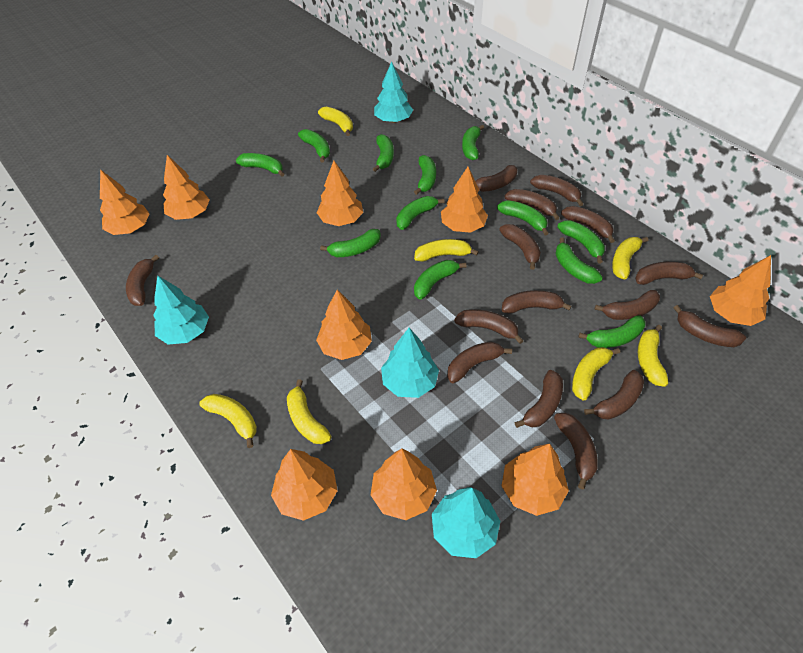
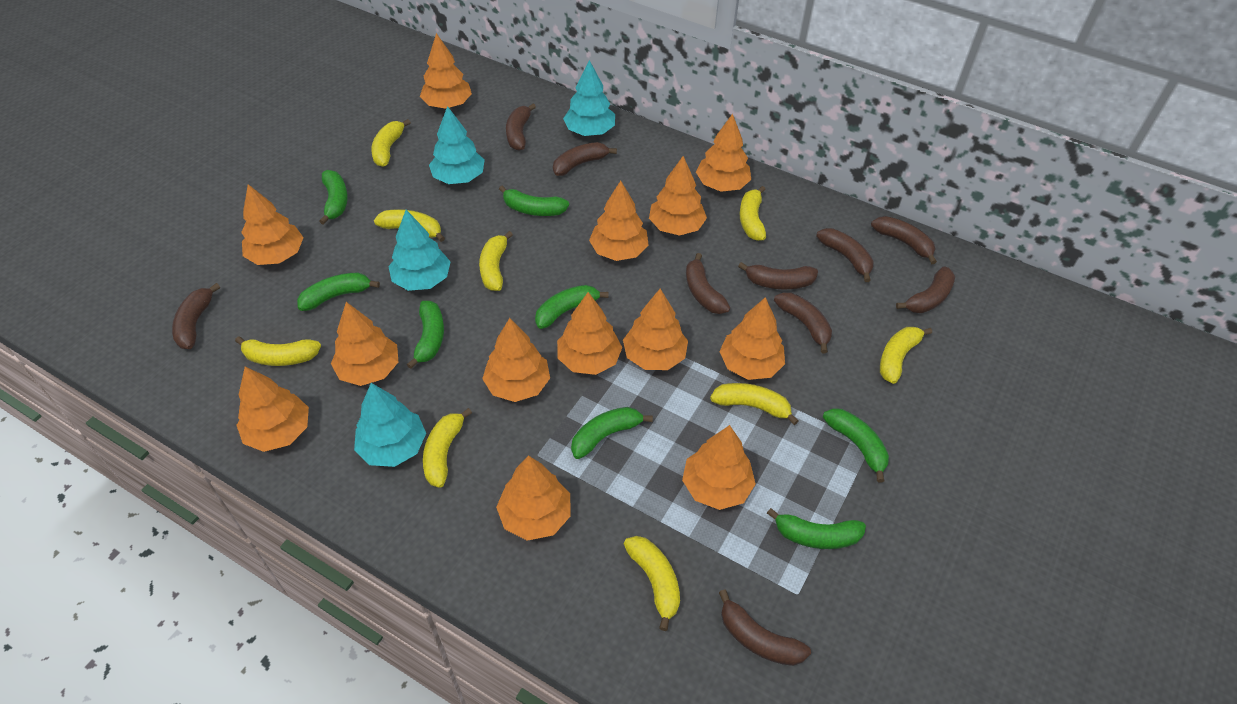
brown banana: [126,255,159,306] [447,342,512,383] [454,309,524,344] [475,165,517,192] [499,224,541,270] [502,290,572,314] [505,189,560,220] [514,370,563,428] [530,175,583,206] [554,413,598,489] [561,206,615,243] [584,370,644,420] [594,290,660,320] [635,262,703,285] [673,305,746,347] = 15 -> [172,283,220,349] [506,104,536,151] [553,142,617,176] [686,253,730,314] [719,589,811,666] [738,262,818,289] [774,292,832,354] [816,228,873,282] [871,216,937,264] [896,267,955,313] = 10
green banana: [236,153,284,177] [298,129,330,162] [320,229,381,257] [373,134,394,172] [396,196,445,230] [414,155,436,195] [414,260,466,300] [462,125,484,160] [497,200,549,236] [555,237,602,284] [557,220,605,263] [578,315,646,348] = 12 -> [297,272,380,311] [319,170,348,225] [407,301,444,369] [499,186,569,216] [535,285,609,329] [571,407,653,459] [767,508,866,549] [823,408,889,483] = 8
orange tree: [100,169,150,235] [163,155,210,220] [271,449,338,521] [316,290,372,360] [317,161,363,226] [371,449,437,520] [441,167,488,233] [502,443,569,516] [710,255,771,326] = 9 -> [236,367,309,452] [241,184,304,265] [331,302,398,386] [420,33,472,109] [482,318,550,402] [496,455,571,541] [557,292,622,375] [589,181,649,261] [623,289,688,370] [649,156,707,236] [682,425,756,510] [696,114,751,192] [719,297,785,380] = 13
yellow banana: [199,394,257,448] [287,379,331,444] [318,107,353,136] [414,239,479,262] [572,347,620,401] [612,237,648,280] [638,325,668,387] = 7 -> [235,336,321,366] [371,119,411,167] [374,209,445,242] [423,408,472,488] [479,231,513,291] [624,536,680,631] [710,383,799,425] [740,186,766,241] [880,327,932,384] = 9

